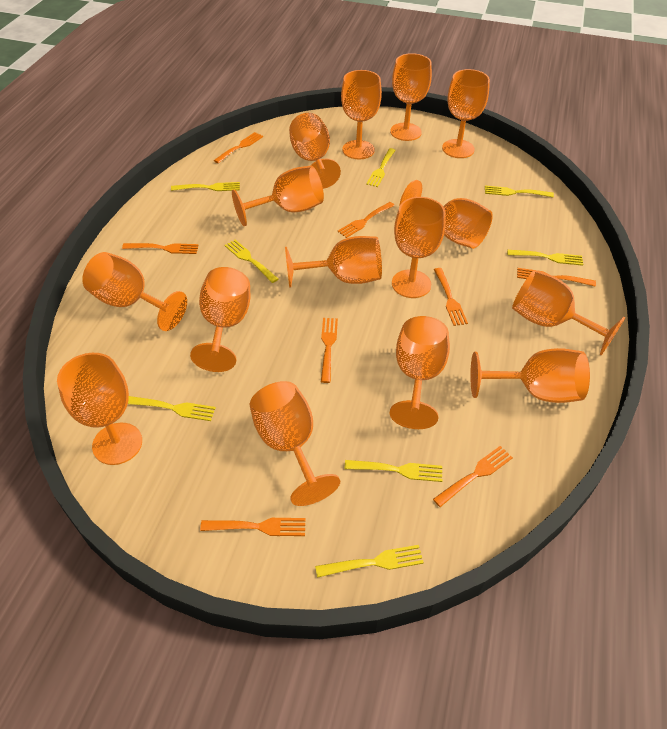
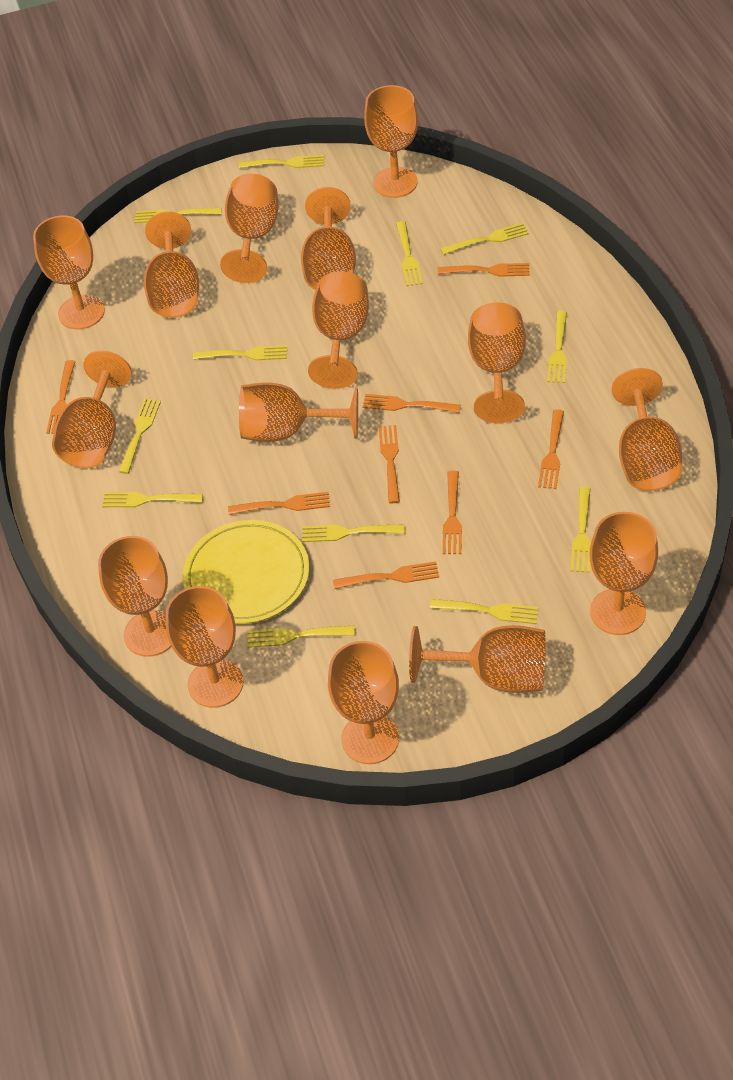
yellow fork: [128,396,216,421] [171,182,240,191] [224,240,278,283] [315,545,424,578] [345,460,442,482] [366,148,396,187] [485,186,554,197] [507,250,583,266] = 8 -> [102,492,203,507] [118,399,161,474] [135,208,222,223] [193,345,287,360] [239,155,324,168] [248,625,355,648] [302,524,405,542] [396,221,423,286] [430,599,538,624] [440,223,529,255] [547,311,567,383] [570,487,591,573] = 12
yellow plate: none = 0 -> [183,520,309,624] = 1

